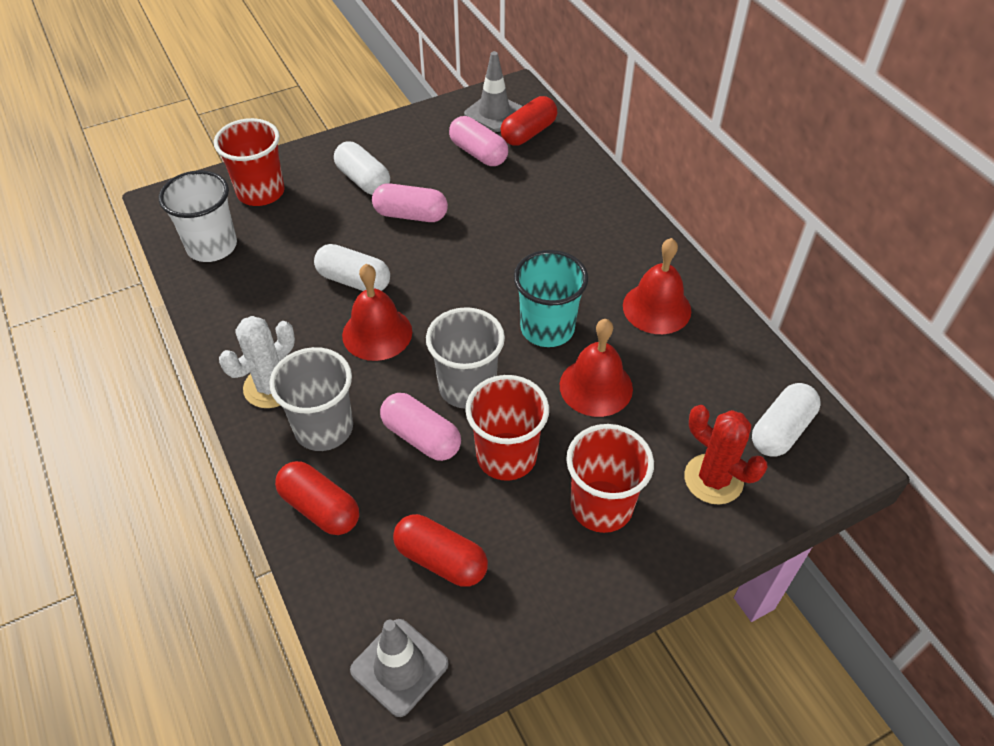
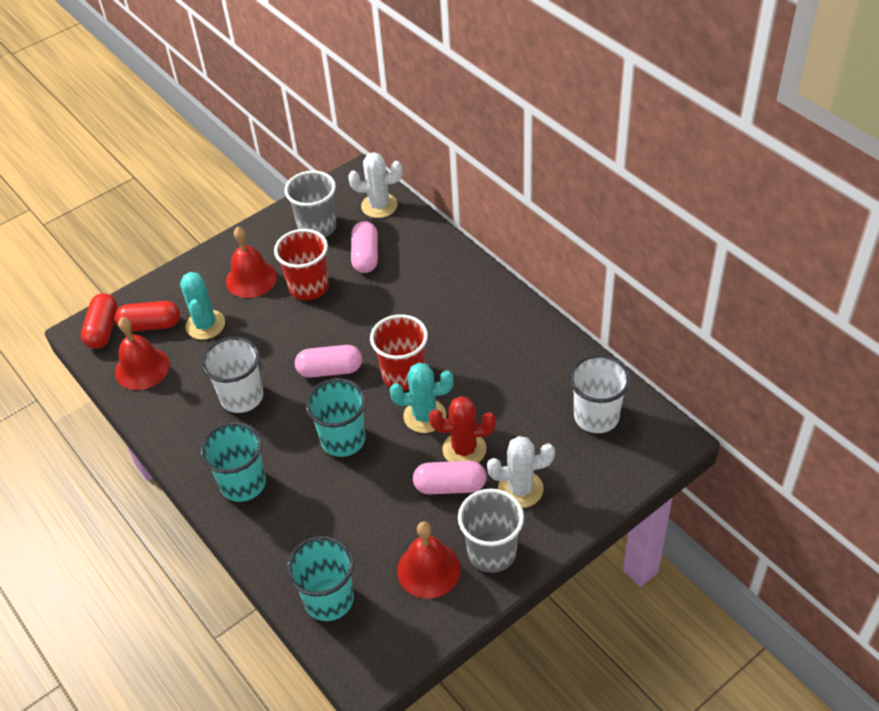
grey traffic cone: [350,619,448,717] [464,51,523,132] = 2 -> none = 0
red capsule: [275,461,359,535] [393,514,488,587] [501,96,557,146] = 3 -> [81,293,118,349] [115,301,180,332] = 2
red cup: [214,118,285,206] [465,375,549,481] [566,424,654,533] = 3 -> [274,229,329,300] [370,314,428,390] = 2
turquoise cactus: none = 0 -> [180,272,225,340] [390,363,454,433] = 2
turquoise cup: [514,250,588,347] = 1 -> [200,422,266,502] [286,536,354,621] [305,378,366,457] = 3
white cactus: [219,316,295,408] = 1 -> [348,152,402,218] [487,436,555,508] = 2
white capsule: [314,244,390,291] [334,142,390,195] [752,383,820,457] = 3 -> none = 0
white cup: [159,170,237,262] = 1 -> [201,337,263,413] [569,355,631,433] = 2

